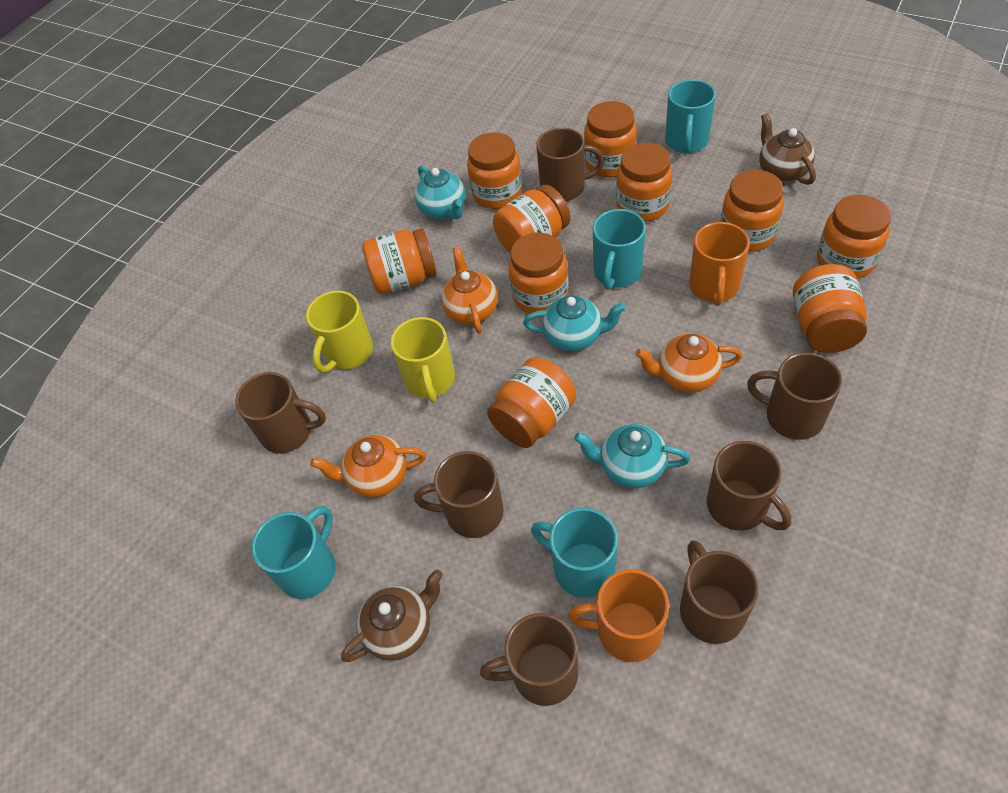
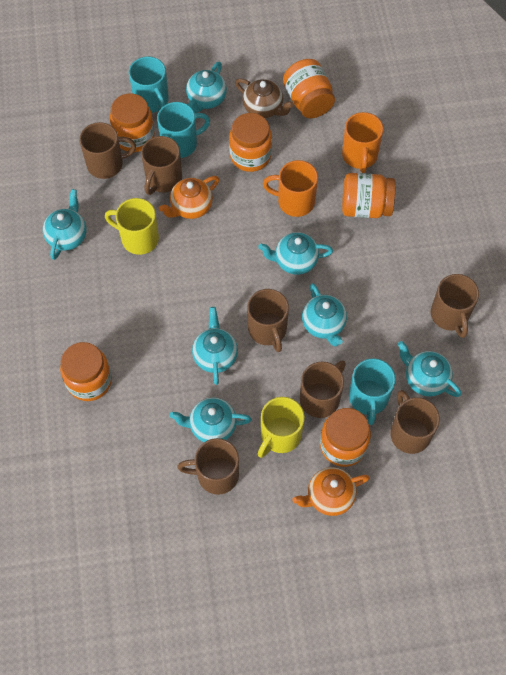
brown teapot: [341,569,443,662] [759,113,816,185] = 2 -> [235,79,294,118] = 1
orange jar: [362,228,437,295] [467,132,522,209] [487,357,576,448] [493,185,570,253] [508,233,569,314] [584,101,637,178] [616,143,673,222] [720,170,784,252] [793,264,867,353] [817,195,891,279] = 10 -> [60,342,112,401] [110,94,155,152] [229,113,272,172] [283,59,335,118] [320,408,371,467] [342,173,395,218] = 6
orange teapot: [311,434,426,497] [441,247,498,334] [635,334,743,392] = 3 -> [159,176,219,219] [292,467,369,516] = 2
turquoise mug: [252,506,336,599] [531,508,618,598] [593,209,646,290] [665,80,716,153] = 4 -> [129,56,169,113] [157,102,210,158] [349,358,396,425] = 3
turquoise teapot: [414,165,466,219] [523,295,626,351] [574,424,690,488] = 3 -> [43,189,87,260] [170,397,252,442] [186,62,227,113] [192,307,238,385] [258,232,333,275] [302,283,347,346] [398,341,461,397] = 7

